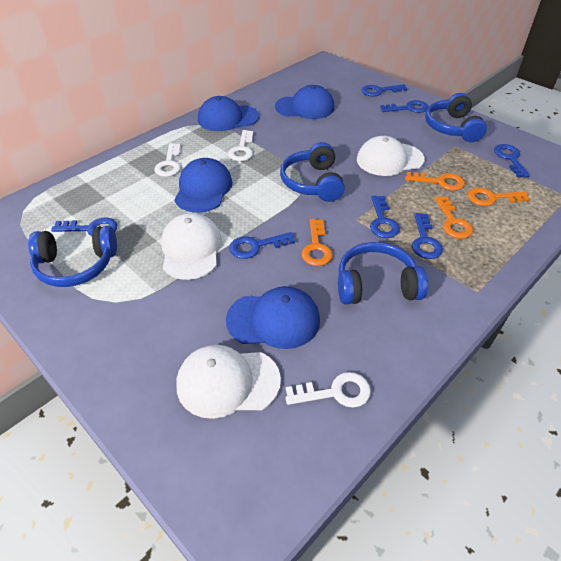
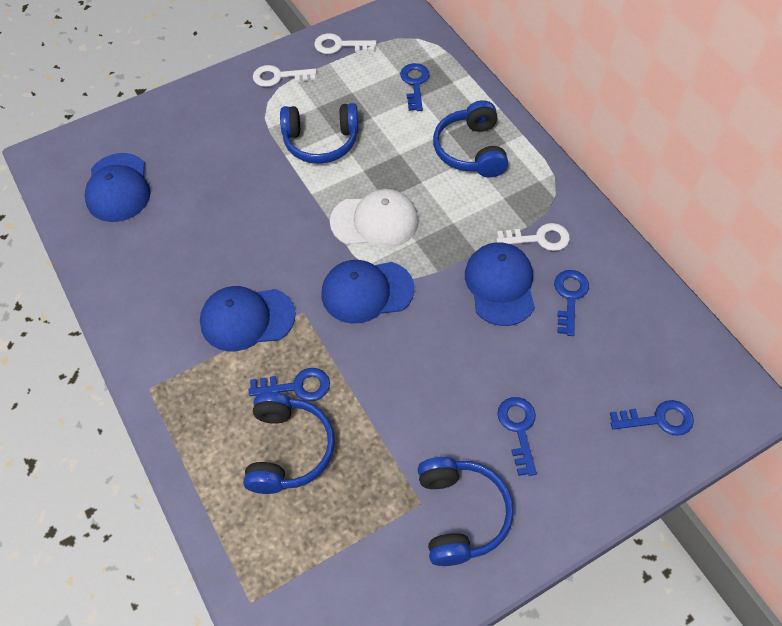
blue key: [51,218,117,236] [229,232,295,259] [361,84,407,97] [370,196,400,238] [380,100,429,113] [412,213,443,259] [494,144,530,177] = 7 -> [249,368,330,401] [400,63,430,111] [497,397,537,476] [554,270,589,336] [610,400,694,436] = 5
orange key: [301,219,332,266] [405,172,465,191] [434,196,473,239] [468,188,530,206] = 4 -> none = 0
white cap: [161,213,222,280] [176,345,281,419] [357,136,425,176] = 3 -> [330,189,419,248] = 1

